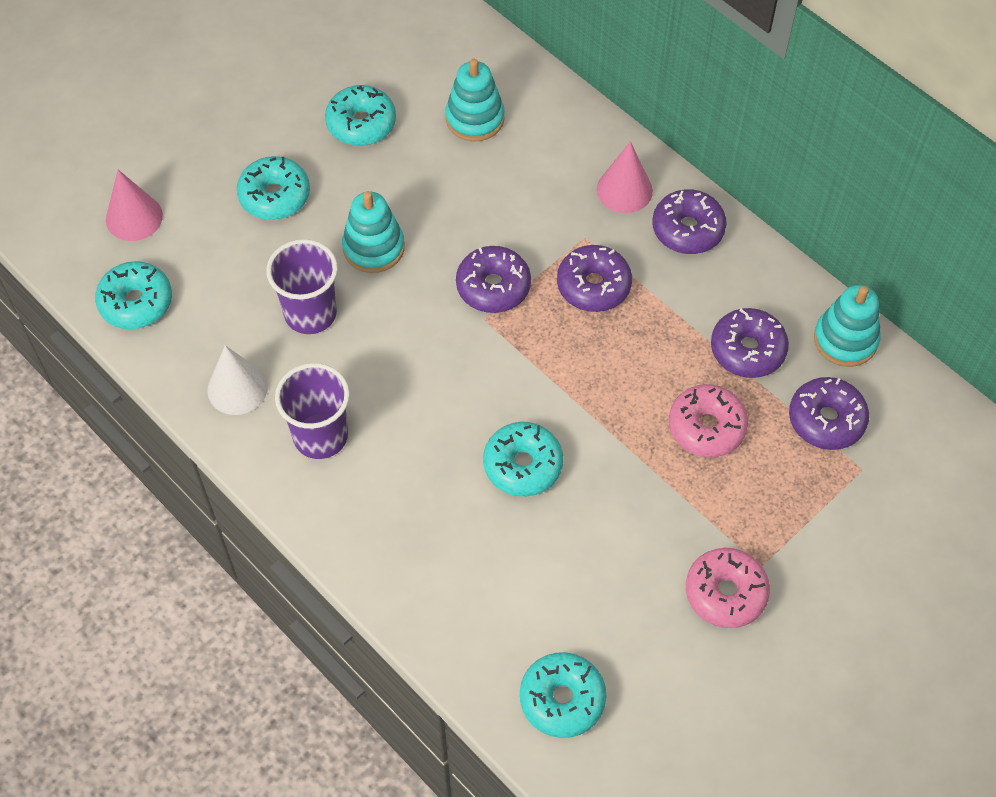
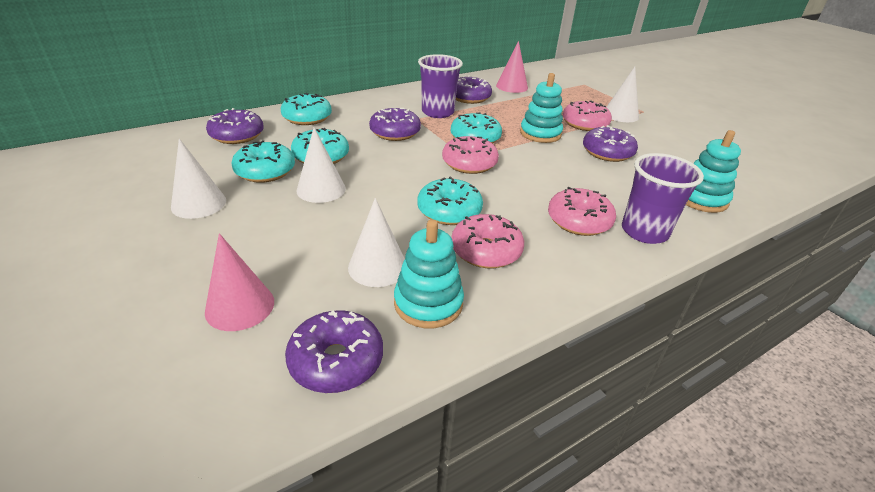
pink donut: [669,384,748,457] [686,548,770,628] = 2 -> [442,136,499,174] [451,214,524,268] [548,187,616,236] [563,101,612,131] = 4
white cone: [207,345,268,415] = 1 -> [171,138,226,219] [296,128,346,203] [348,198,405,287] [606,67,639,122] = 4

